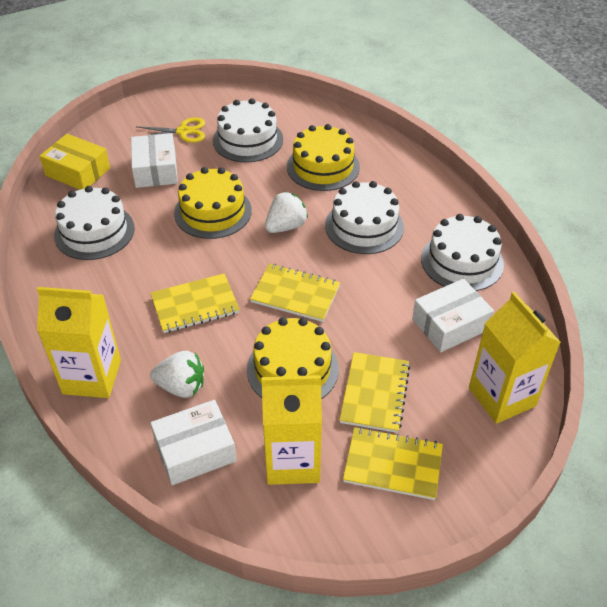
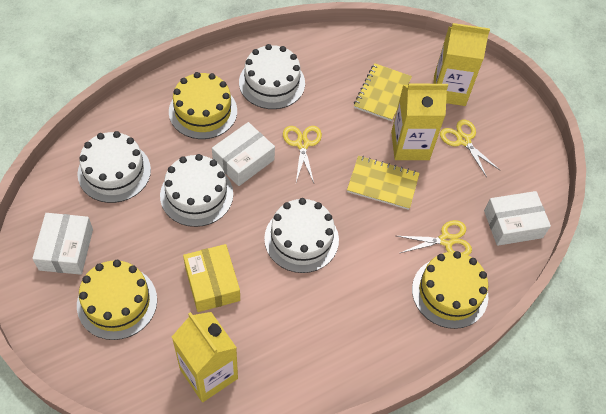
white strawberry: [150,351,204,398] [265,191,308,233] = 2 -> none = 0
yellow notebook: [151,273,240,333] [250,264,340,322] [339,352,410,433] [343,427,443,500] = 4 -> [347,156,420,210] [354,63,412,121] = 2
yellow scissors: [137,117,205,143] = 1 -> [283,126,322,183] [397,220,472,256] [440,120,500,177] = 3

